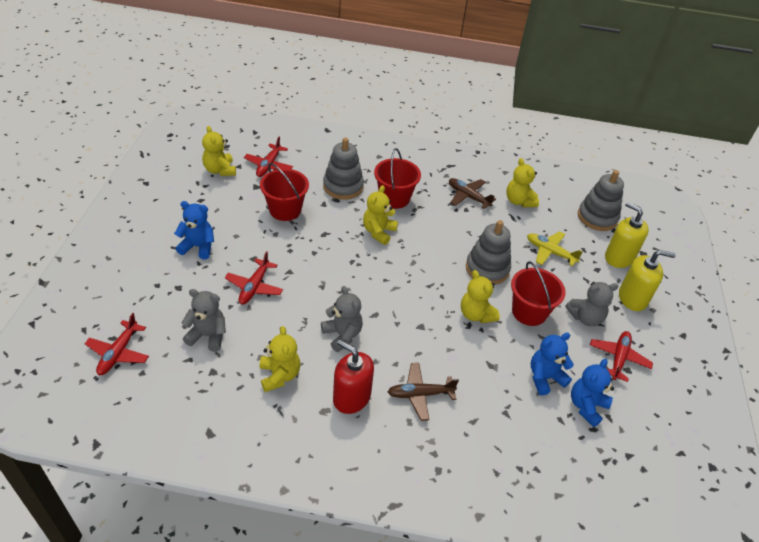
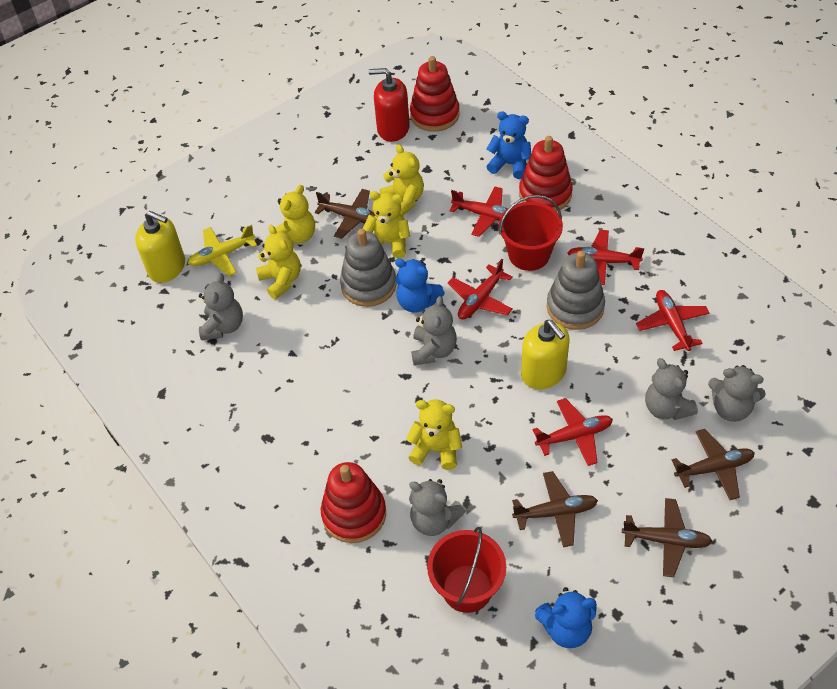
brown plane: [388,363,459,421] [449,178,496,209] = 2 -> [315,189,375,239] [512,471,598,547] [622,498,713,577] [672,429,755,500] = 4
grey stacking toy: [323,138,364,200] [466,220,511,285] [578,170,624,231] = 3 -> [340,229,397,307] [547,251,605,330] = 2
grey teddy bear: [182,289,226,352] [321,286,363,352] [565,282,618,326] = 3 -> [199,273,243,340] [409,479,466,536] [411,296,457,365] [645,358,698,420] [708,365,766,422] = 5
red bucket: [260,163,309,221] [374,148,421,209] [511,261,565,326] = 3 -> [427,527,506,613] [499,195,563,271] = 2
red plane: [85,313,149,375] [225,251,283,304] [244,137,293,177] [590,331,653,382] = 4 -> [448,259,513,320] [449,187,508,237] [533,398,613,466] [568,230,644,285] [636,290,710,351] = 5
red stacking toy: none = 0 -> [321,462,386,543] [410,56,460,132] [519,136,573,212] = 3

